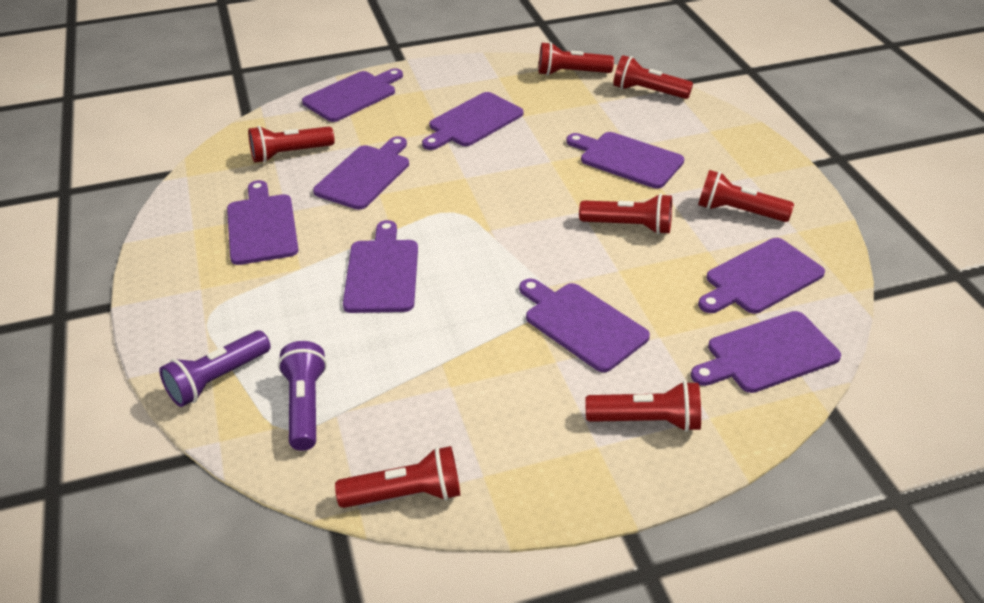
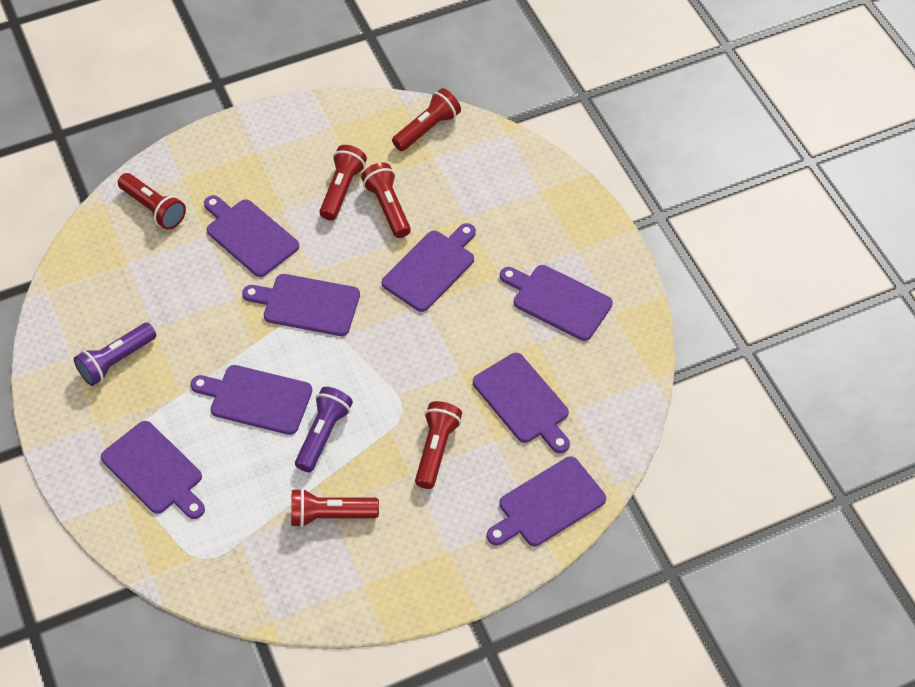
purple cutting board: [227,180,298,265] [302,68,403,122] [313,136,409,210] [343,220,418,313] [422,92,524,150] [519,278,650,372] [566,132,684,189] [691,311,841,393] [698,238,825,314] = 9 -> [101,421,205,519] [190,365,312,435] [204,195,299,277] [242,274,360,336] [382,223,476,312] [473,353,570,453] [487,457,606,546] [500,265,613,341] = 8
red flashlight: [248,126,335,163] [335,446,460,508] [539,42,614,76] [579,194,672,235] [585,381,701,432] [613,55,693,99] [698,170,794,222] = 7 -> [118,173,186,230] [291,488,379,528] [320,145,367,220] [361,162,411,238] [392,88,461,151] [415,401,462,489] = 6

